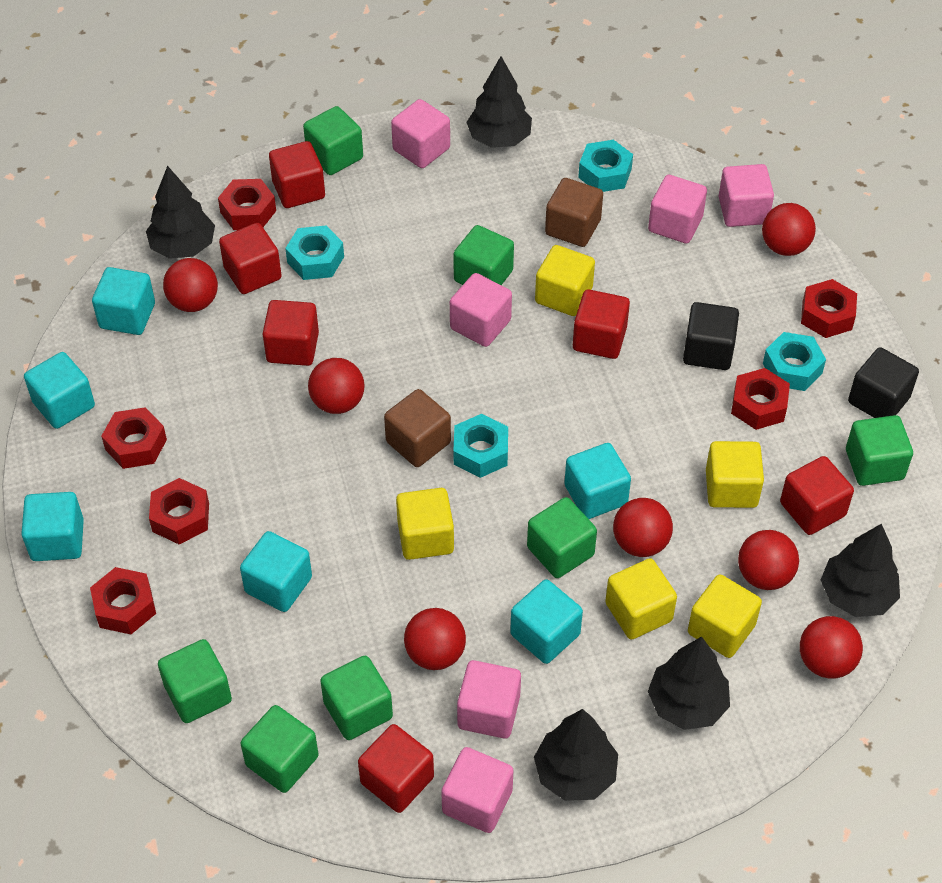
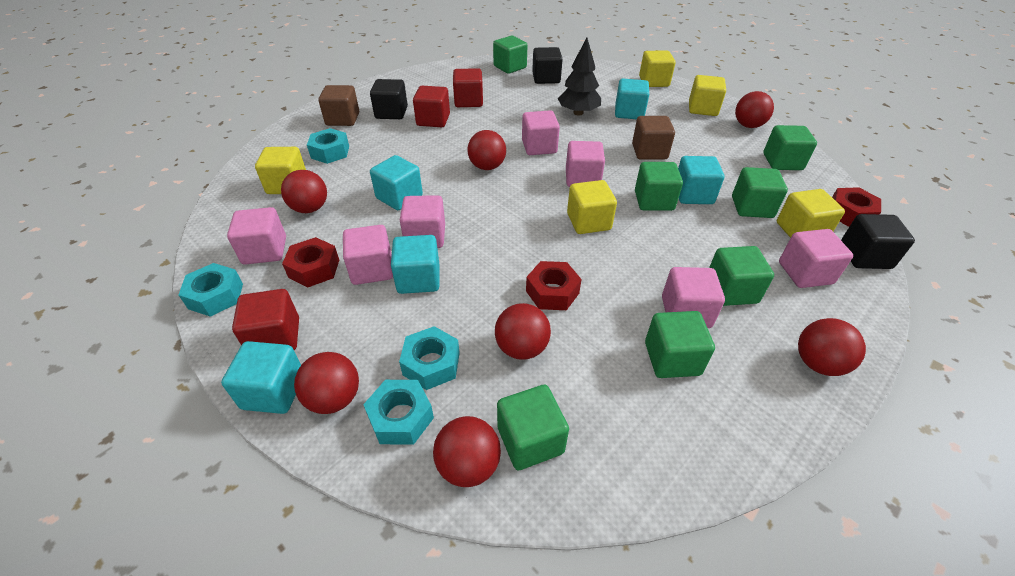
black cube: [683,302,739,370] [848,347,919,418] = 2 -> [370,79,408,119] [532,47,563,84] [841,214,915,269] = 3
black tree: [146,166,215,259] [466,56,532,148] [534,709,618,801] [648,636,730,730] [821,524,900,617] = 5 -> [557,38,601,116] = 1
pink cube: [391,99,450,168] [441,747,514,833] [450,273,512,347] [457,660,521,739] [648,175,707,244] [718,164,774,227] = 6 -> [227,207,286,265] [343,225,393,285] [400,195,445,248] [522,110,560,155] [566,141,605,187] [662,267,725,328] [779,229,853,288] = 7
red cube: [219,223,282,294] [263,300,319,366] [269,141,325,208] [358,724,434,813] [573,289,630,359] [780,456,854,535] = 6 -> [232,289,299,350] [413,86,450,127] [453,68,483,107] = 3
red nut: [90,567,156,634] [101,407,167,469] [149,478,209,545] [218,179,276,230] [731,368,790,430] [801,279,857,338] = 6 -> [282,237,339,288] [526,261,582,310] [832,187,881,227] = 3
turquoise cube: [21,492,84,561] [24,352,95,429] [92,267,155,335] [240,531,312,612] [510,580,583,664] [564,443,631,519] = 6 -> [221,341,301,414] [370,155,423,210] [391,235,439,294] [615,79,649,119] [678,156,724,204] = 5

